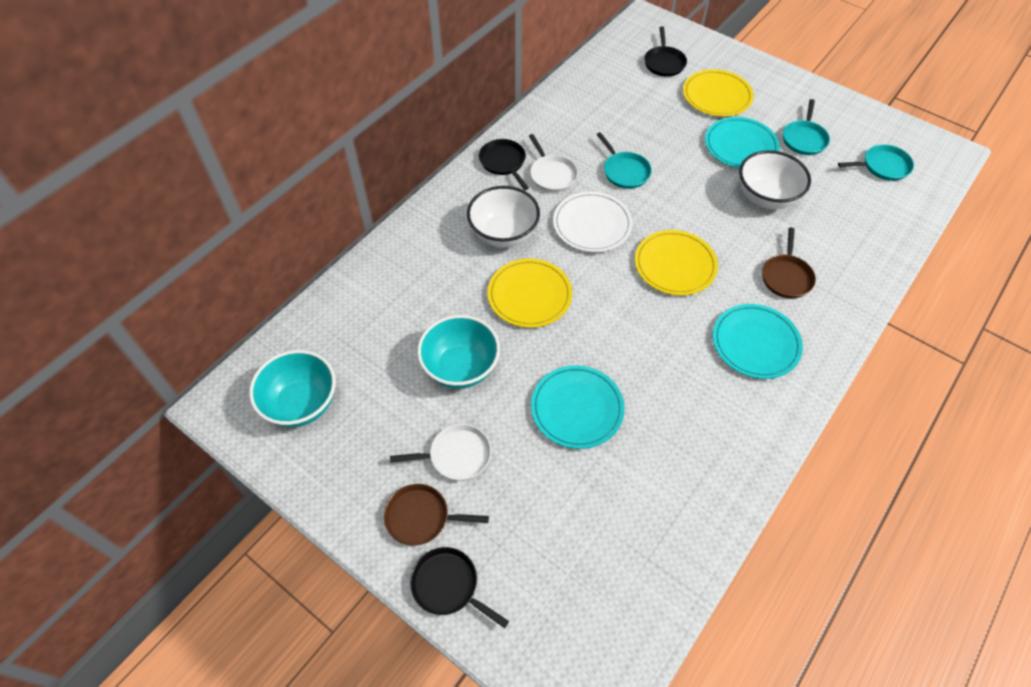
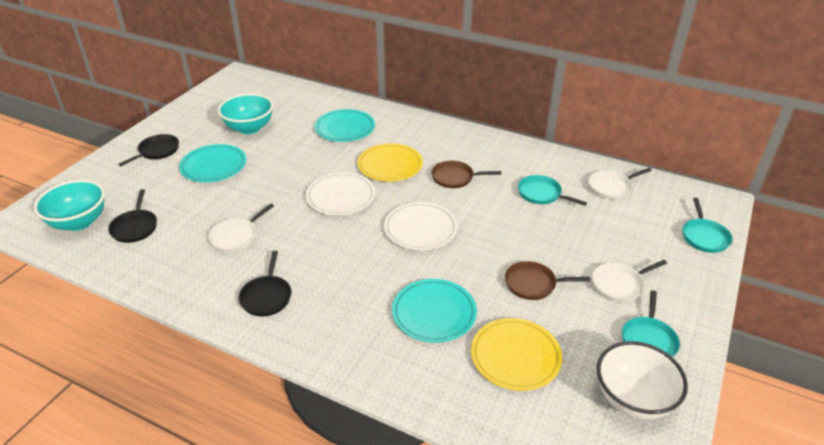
white bowl: [467,186,540,248] [739,150,811,209] = 2 -> [597,341,688,420] = 1
white pan: [390,424,491,481] [529,134,578,192] = 2 -> [208,204,274,252] [588,168,652,199] [592,260,667,302] = 3
white plate: [553,191,633,252] = 1 -> [306,172,375,215] [384,202,458,250] = 2
yellow plate: [488,259,572,328] [635,230,718,295] [683,69,754,116] = 3 -> [357,143,423,181] [471,318,562,391] = 2

